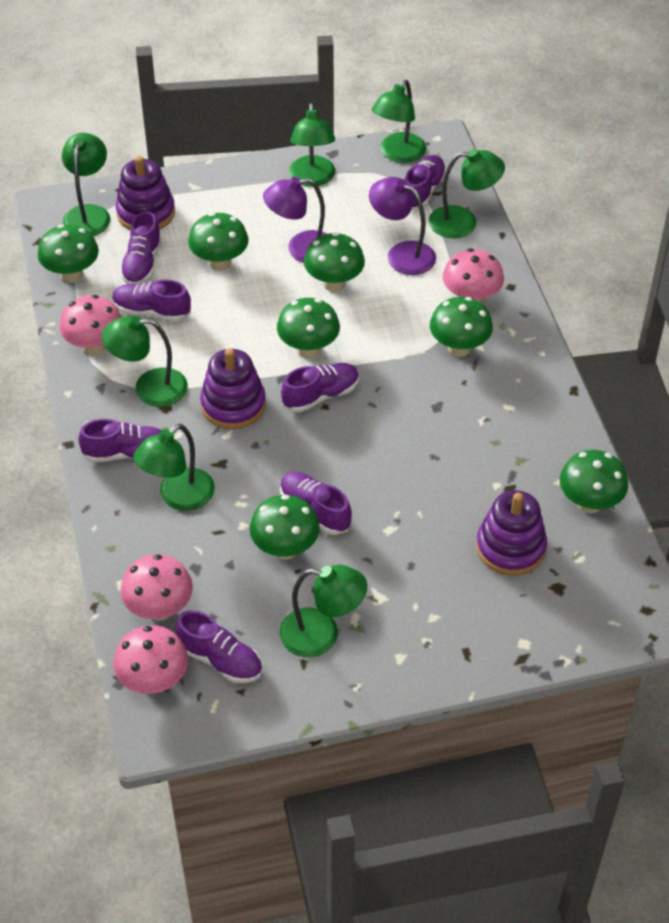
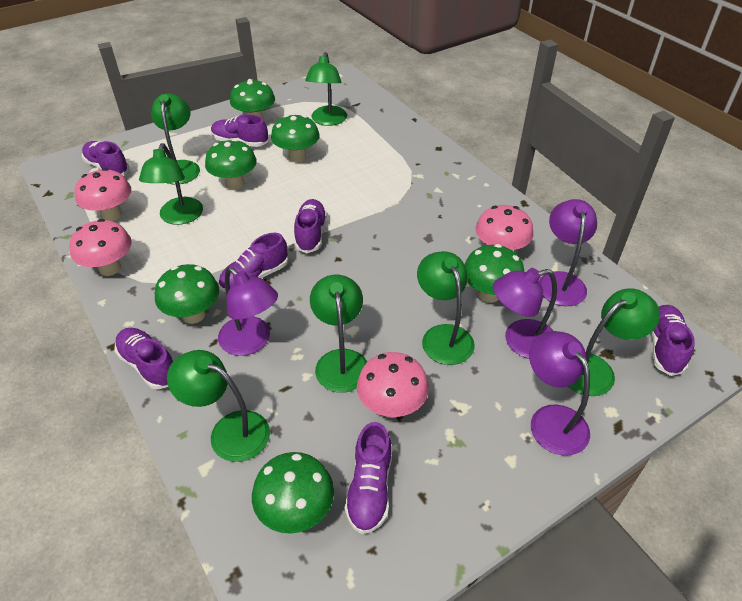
green mushroom: [38,224,99,283] [188,213,249,271] [249,495,320,560] [277,298,340,358] [304,232,365,292] [430,297,493,357] [560,450,628,513] = 7 -> [155,264,219,324] [205,139,257,190] [230,79,275,120] [252,452,334,534] [271,115,320,163] [464,244,524,303] = 6
purple lamp: [263,177,327,263] [369,177,436,275] = 2 -> [218,267,278,356] [493,268,557,359] [529,331,590,456] [539,199,597,306] = 4
purple stacking toy: [116,156,175,230] [200,349,266,429] [476,490,547,576] = 3 -> none = 0

